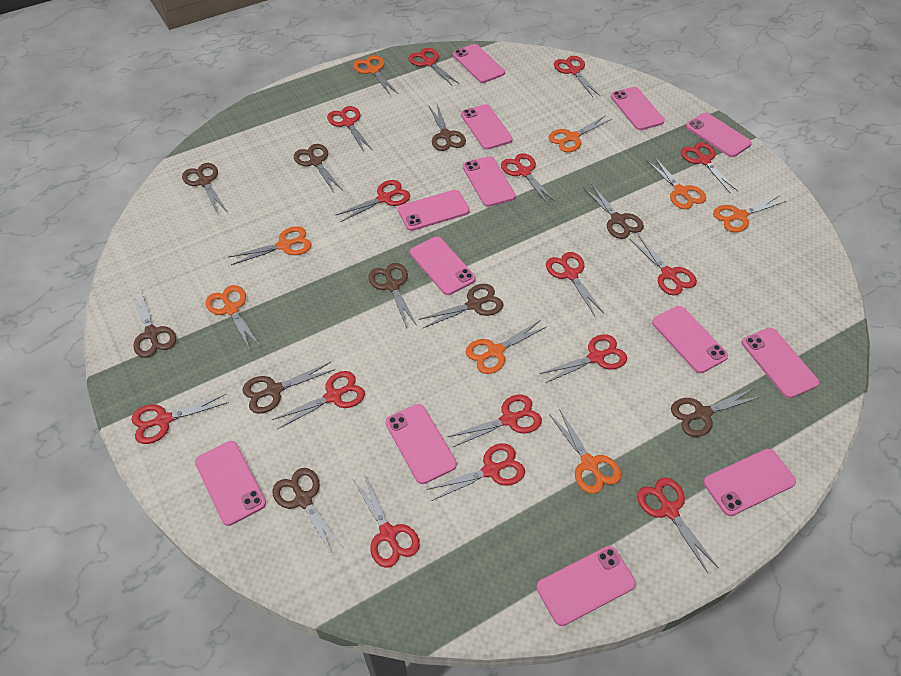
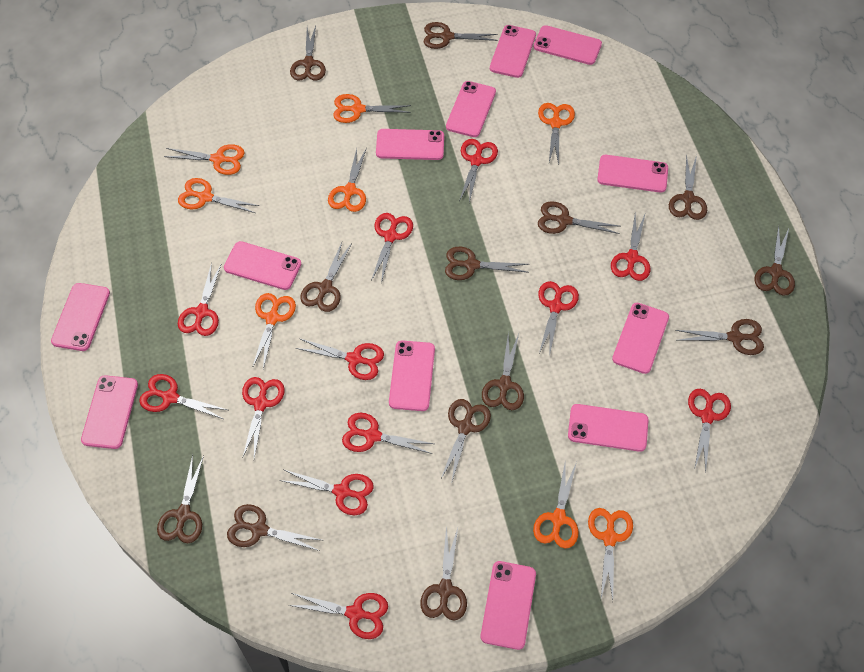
brown scissors: [131,291,176,358] [182,163,227,214] [243,362,335,414] [272,468,345,557] [294,144,342,192] [368,263,417,328] [418,284,503,328] [428,104,466,151] [583,184,644,239] [671,388,762,437] = 10 -> [157,455,204,543] [227,504,321,551] [290,26,326,81] [300,242,352,312] [421,526,467,621] [424,22,498,49] [440,399,491,481] [445,247,529,280] [482,333,524,410] [538,201,620,234] [669,154,707,220] [675,319,764,355] [755,225,795,296] = 13
pink phone: [195,441,266,526] [385,404,457,484] [398,190,470,231] [410,237,476,295] [453,44,505,83] [461,104,513,150] [463,156,516,207] [536,546,636,626] [611,87,665,130] [652,306,728,373] [686,113,752,157] [703,449,796,516] [742,328,819,398] = 13 -> [51,283,110,351] [81,375,138,449] [224,241,301,290] [376,129,444,160] [389,340,435,411] [446,81,496,137] [481,561,536,650] [490,25,536,78] [534,25,602,65] [568,404,649,452] [597,155,668,193] [612,303,669,374] = 12
red scissors: [131,394,229,444] [272,371,365,429] [327,106,372,152] [335,180,410,222] [353,474,420,568] [408,48,459,85] [427,443,525,501] [448,395,542,447] [501,153,556,204] [540,334,627,383] [546,252,604,316] [554,56,600,97] [630,235,697,295] [637,478,718,573] [681,142,738,193] = 15 -> [139,374,228,419] [178,262,222,336] [242,377,285,459] [279,469,374,515] [288,593,388,639] [296,338,384,380] [342,413,434,454] [371,213,413,283] [459,139,498,203] [538,281,579,357] [611,212,650,281] [688,389,731,472] = 12

